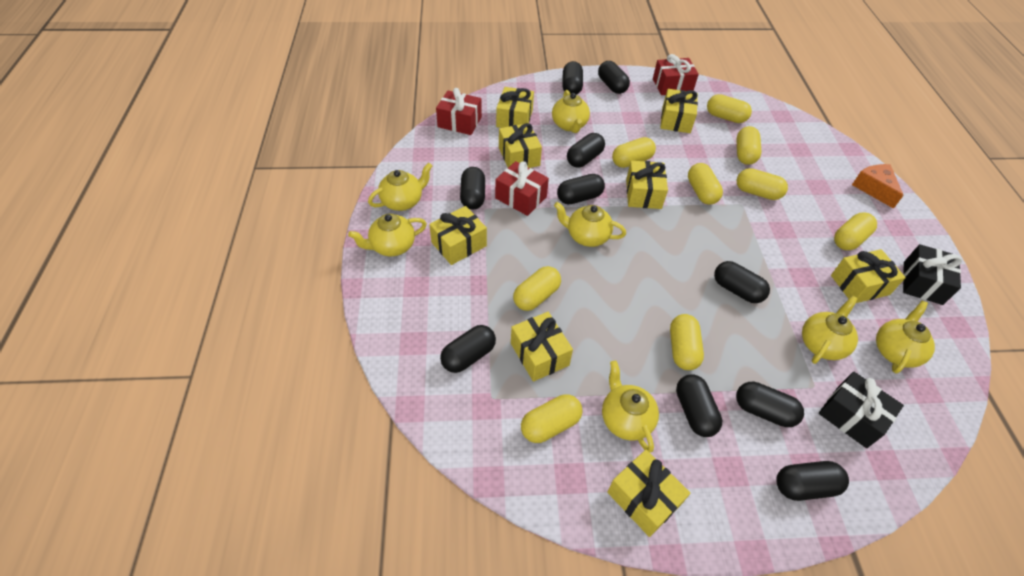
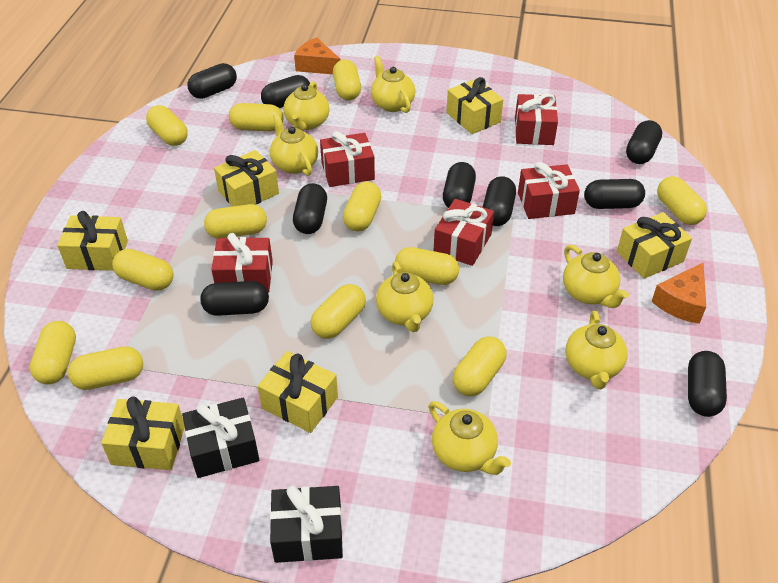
black capsule: [440,325,496,373] [460,167,485,210] [557,174,605,204] [562,61,583,95] [567,133,605,167] [598,61,630,94] [676,374,722,437] [714,261,770,303] [736,382,804,427] [776,461,849,501] = 10 -> [187,63,237,99] [200,281,269,316] [261,75,310,108] [293,183,327,234] [443,162,476,208] [483,176,516,226] [584,179,645,209] [626,120,662,164] [688,351,727,417] = 9
orange cheese: [852,164,904,209] = 1 -> [294,37,341,74] [651,263,706,324] = 2
red gift: [436,88,482,135] [495,161,549,216] [653,54,699,95] = 3 -> [211,233,273,293] [320,131,375,187] [434,199,494,266] [515,93,558,145] [518,162,580,219] = 5
yellow capsule: [513,266,561,311] [521,394,582,443] [612,137,656,168] [670,314,704,370] [688,163,723,204] [707,94,752,123] [736,126,762,165] [736,168,788,200] [834,212,877,250] = 9 -> [30,321,76,384] [68,346,143,390] [112,249,174,291] [146,105,188,146] [204,204,267,238] [229,103,283,131] [311,284,366,339] [333,59,361,100] [343,181,381,231] [395,247,459,285] [453,336,506,396] [657,176,707,225] = 12
yellow gift: [429,206,487,265] [496,87,534,128] [499,123,542,168] [511,312,573,382] [607,450,690,537] [626,161,668,209] [660,89,698,133] [831,249,906,303] = 8 -> [57,211,128,271] [101,396,185,470] [214,150,279,207] [258,351,338,433] [446,77,503,134] [617,212,692,279] = 6

